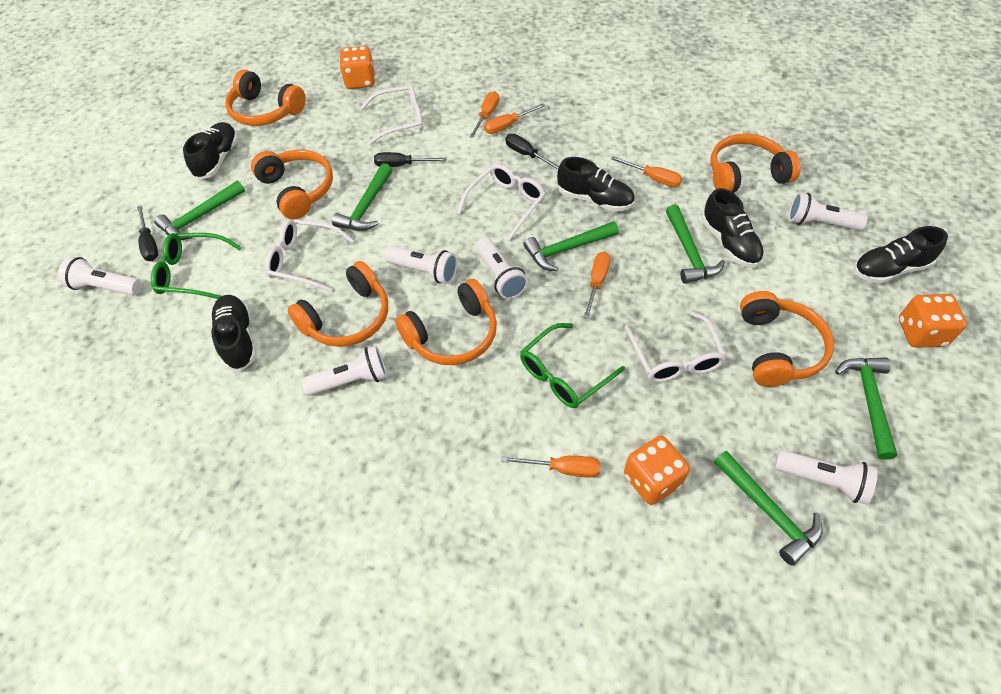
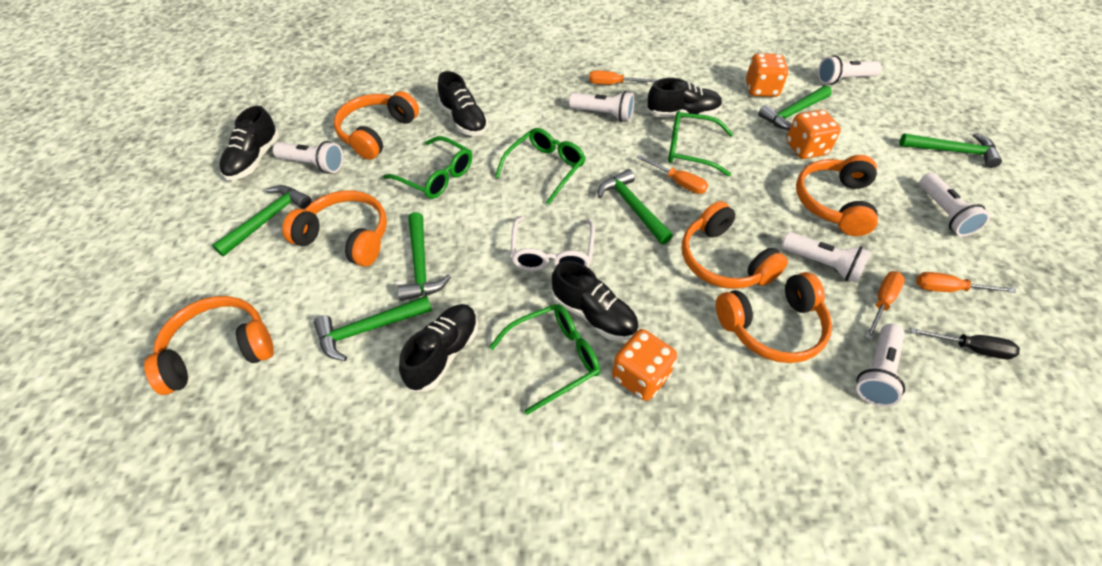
black screwdriver: [137,206,158,261] [374,152,447,167] [505,134,559,170] = 3 -> [910,328,1020,359] = 1
green glasses: [151,233,242,299] [520,323,625,408] = 2 -> [383,136,472,199] [489,304,600,415] [495,128,586,204] [668,111,733,176] = 4
orange screwdriver: [469,91,499,138] [484,104,545,134] [501,456,601,478] [583,252,610,319] [611,156,682,187] = 5 -> [589,70,657,84] [637,155,708,194] [866,271,905,340] [916,272,1016,293] = 4
white glasses: [265,219,354,292] [360,84,423,145] [457,164,546,241] [625,312,727,383] = 4 -> [510,216,595,271] = 1

